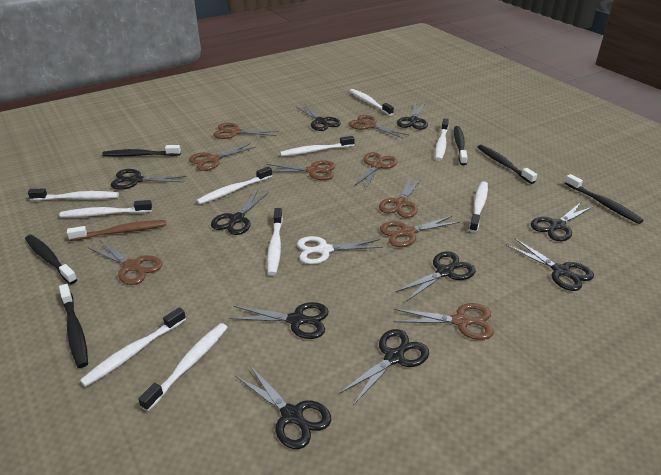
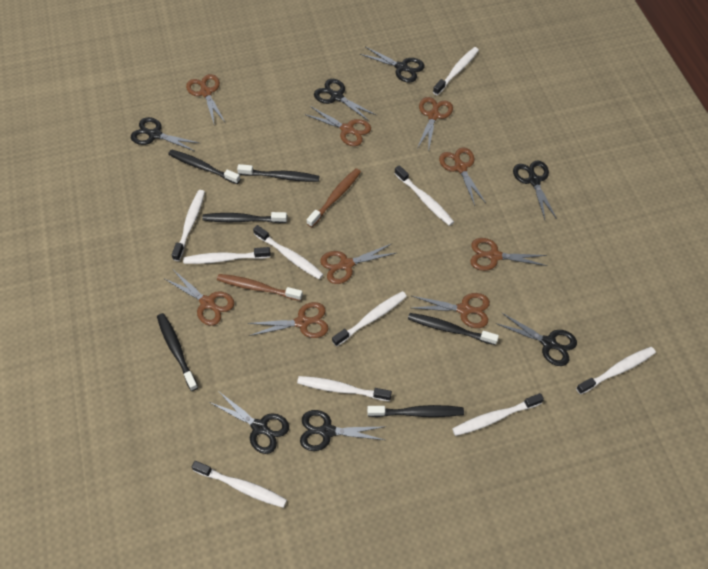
black scissors: [110,169,187,190] [211,190,269,235] [229,302,329,339] [235,365,331,449] [296,104,341,131] [339,329,429,405] [395,251,476,301] [397,103,428,130] [506,238,594,291] [531,202,593,241] = 10 -> [131,117,199,151] [210,391,289,454] [300,410,384,451] [314,79,376,122] [360,47,425,83] [496,312,577,366] [513,160,557,220] = 7
brown toothbrush: [67,220,166,241] = 1 -> [217,274,303,301] [307,168,361,227] = 2
white scissors: [297,236,383,264] = 1 -> none = 0

